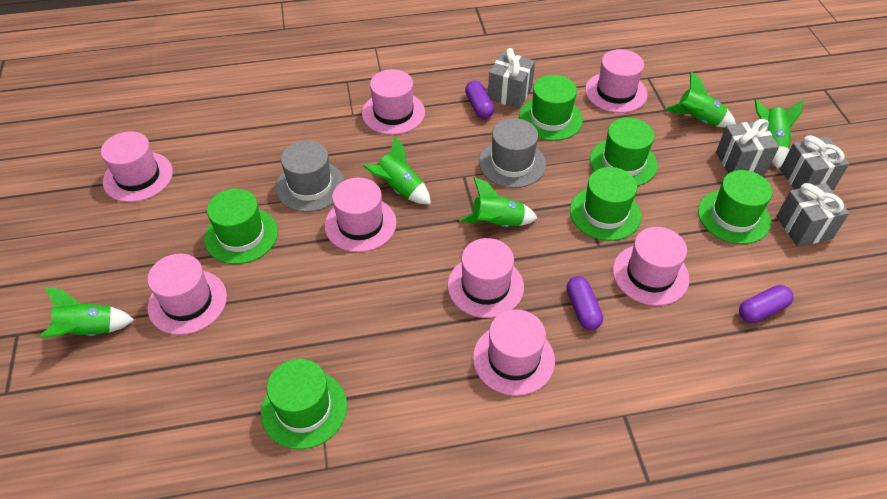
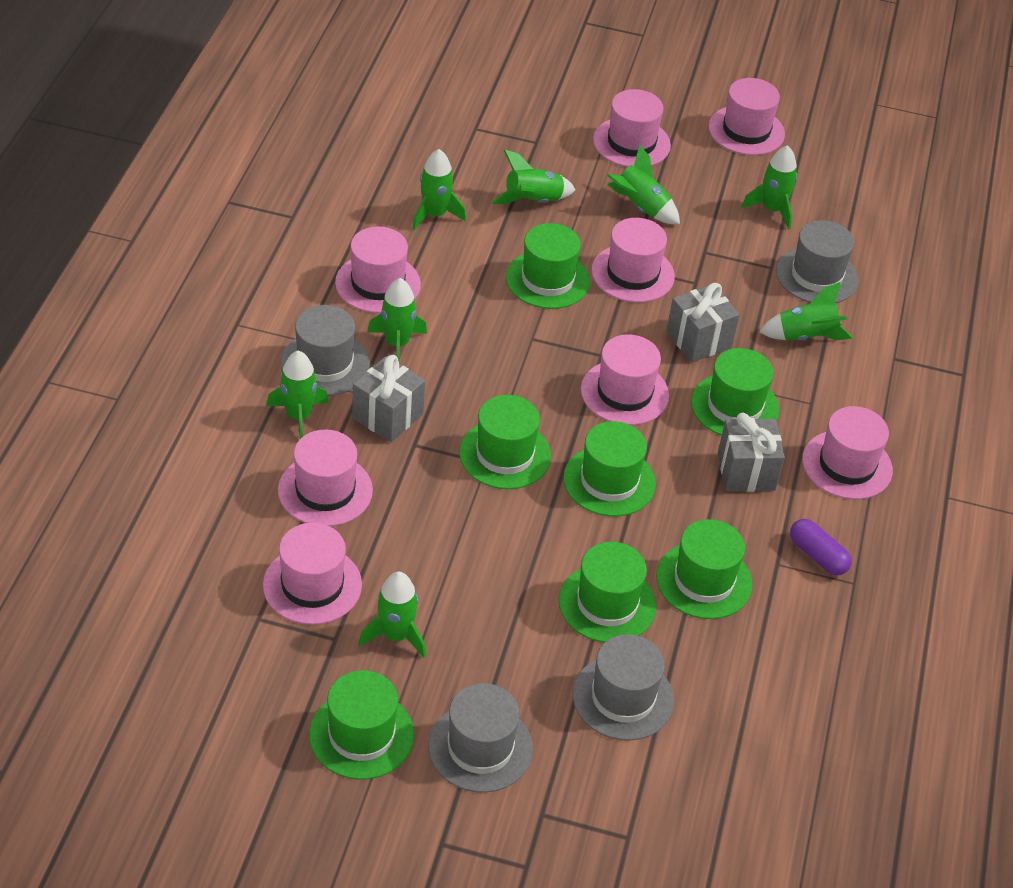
green hat: [204,189,278,264] [261,359,347,449] [519,75,583,141] [570,167,641,241] [590,118,658,186] [698,170,773,244] = 6 -> [309,670,414,780] [459,395,551,489] [506,223,590,309] [559,542,656,643] [563,421,656,517] [656,519,752,619] [691,348,780,436] = 7
green rocket: [40,287,134,337] [363,136,431,204] [459,177,537,227] [665,72,736,128] [754,99,803,169] = 5 -> [266,351,329,439] [358,572,426,658] [367,278,427,361] [412,149,466,230] [492,150,575,204] [607,145,680,224] [742,145,797,229] [759,282,853,340] = 8
grey gift: [488,48,535,109] [716,119,779,174] [776,183,849,247] [780,135,850,190] = 4 -> [352,355,425,442] [666,283,740,362] [718,413,785,492] = 3
grey hat: [275,140,344,212] [479,118,546,188] = 2 -> [280,305,370,396] [428,683,533,793] [573,634,674,741] [776,220,858,303] = 4
purple capsule: [465,80,494,119] [566,276,603,330] [739,285,793,323] = 3 -> [790,519,852,576] = 1

